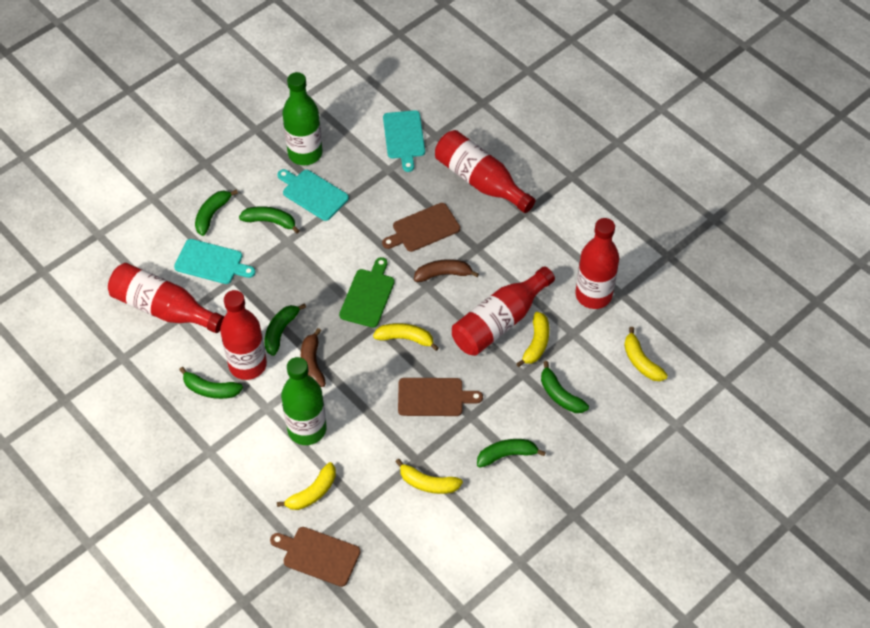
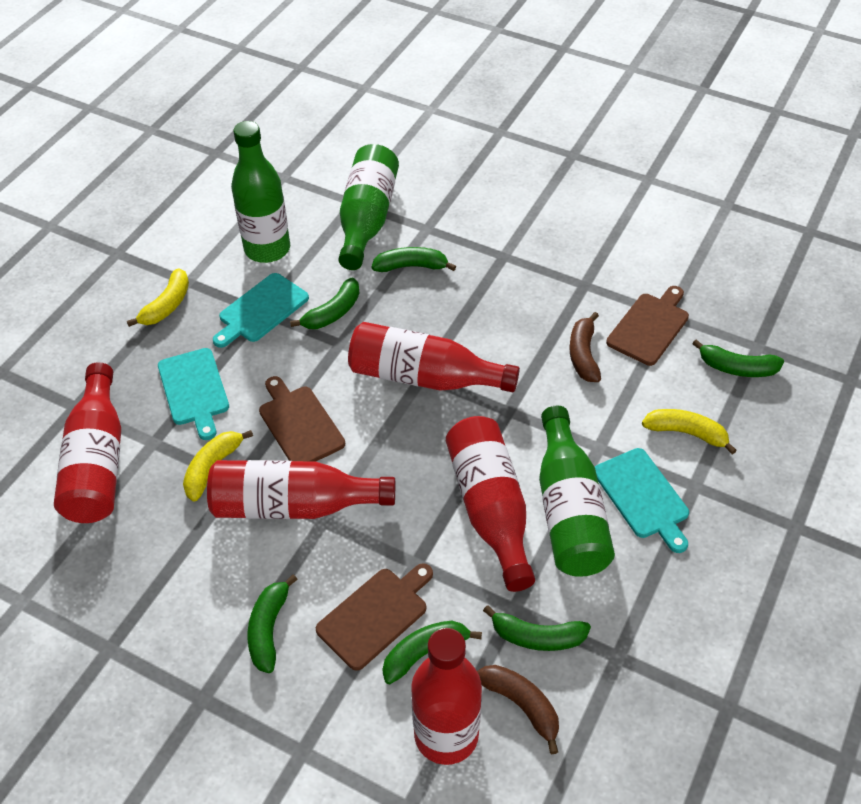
green bottle: [281,357,327,445] [282,72,323,165] = 2 -> [231,121,290,263] [338,144,399,270] [539,406,615,577] = 3
green cutting board: [339,257,395,328] = 1 -> none = 0
yellow banana: [277,462,336,510] [373,323,439,351] [396,459,463,494] [516,312,549,367] [624,327,668,381] = 5 -> [127,268,189,327] [183,430,253,502] [642,409,737,454] = 3

